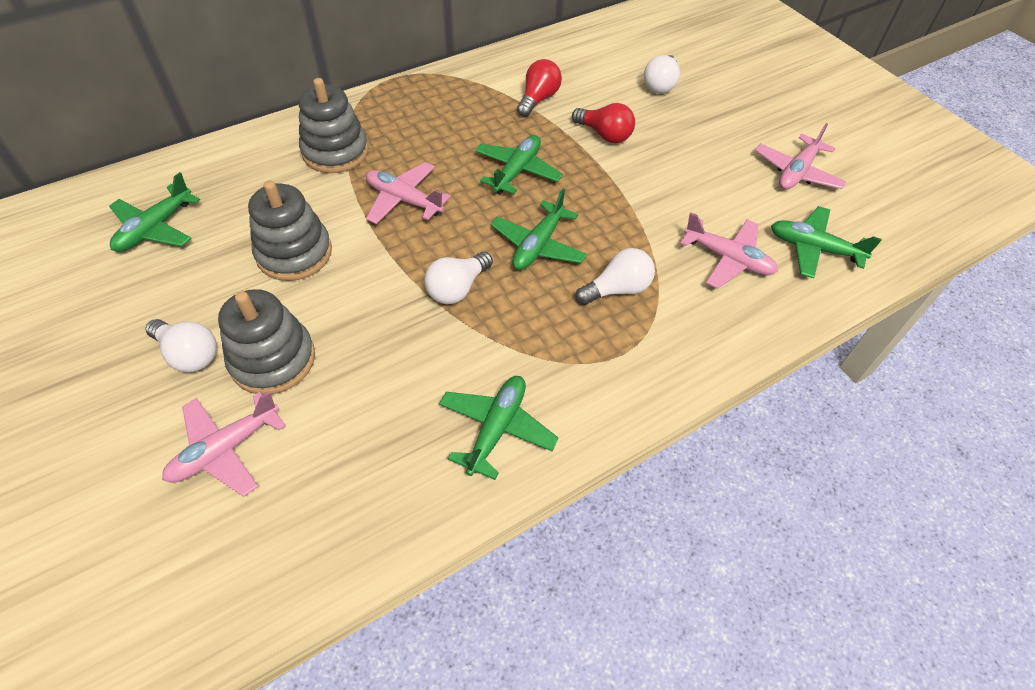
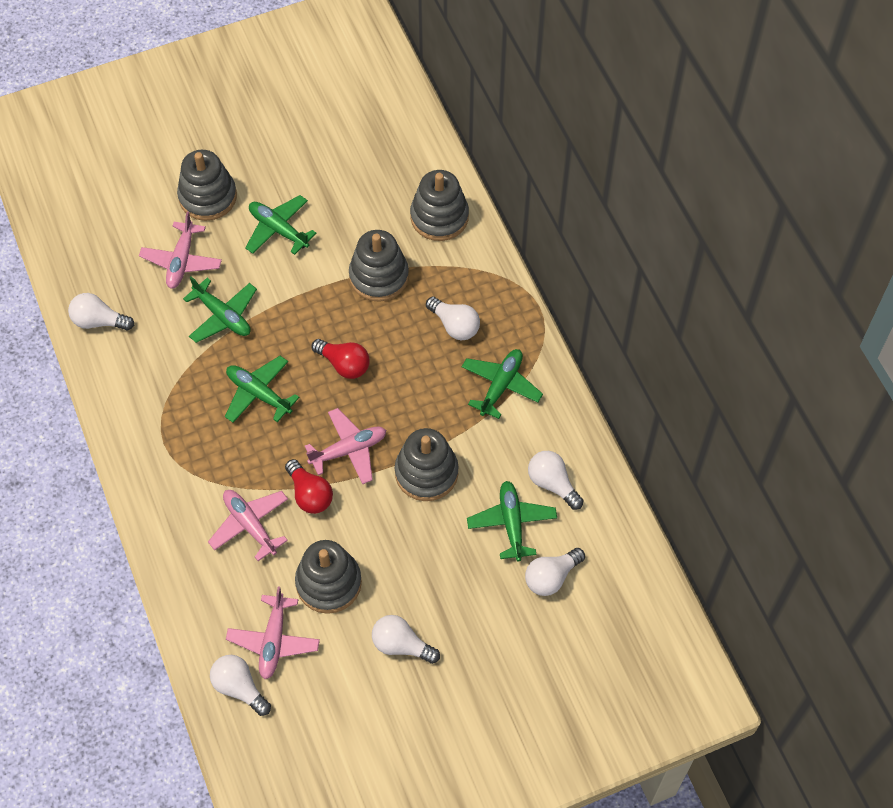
grey stacking toy: [218,289,315,395] [248,180,332,281] [299,78,369,173] = 3 -> [177,150,237,221] [295,540,362,614] [349,230,409,302] [395,428,459,501] [410,170,469,241] = 5
white light bulb: [146,319,217,372] [424,252,493,304] [576,248,655,305] [644,55,680,94] = 4 -> [68,293,134,331] [210,655,271,716] [372,615,440,664] [426,297,480,340] [525,548,585,596] [528,451,584,510] = 6

